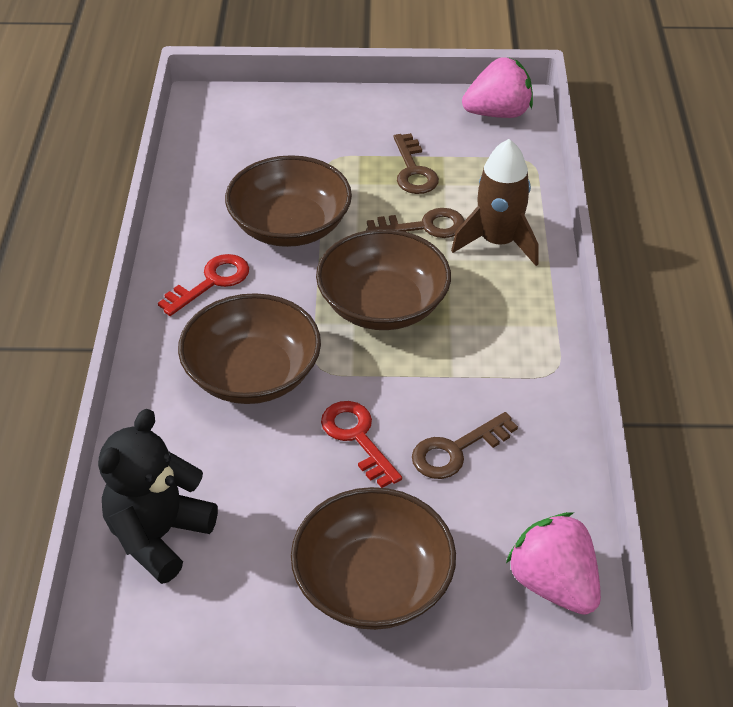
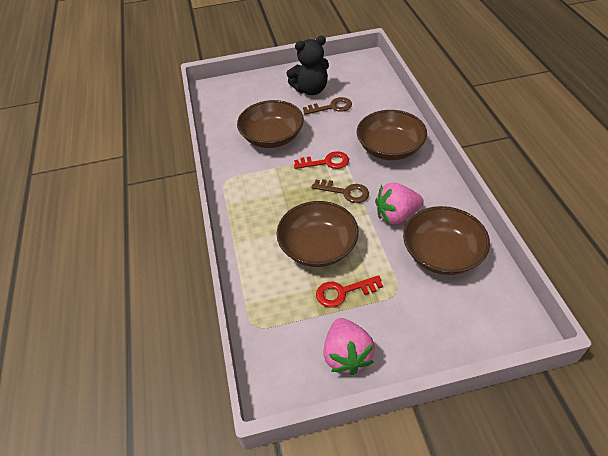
brown key: [366,208,465,238] [394,133,439,194] [412,412,518,479] = 3 -> [303,97,352,115] [312,179,369,203] = 2
brown rocket: [451,139,539,266] = 1 -> none = 0

